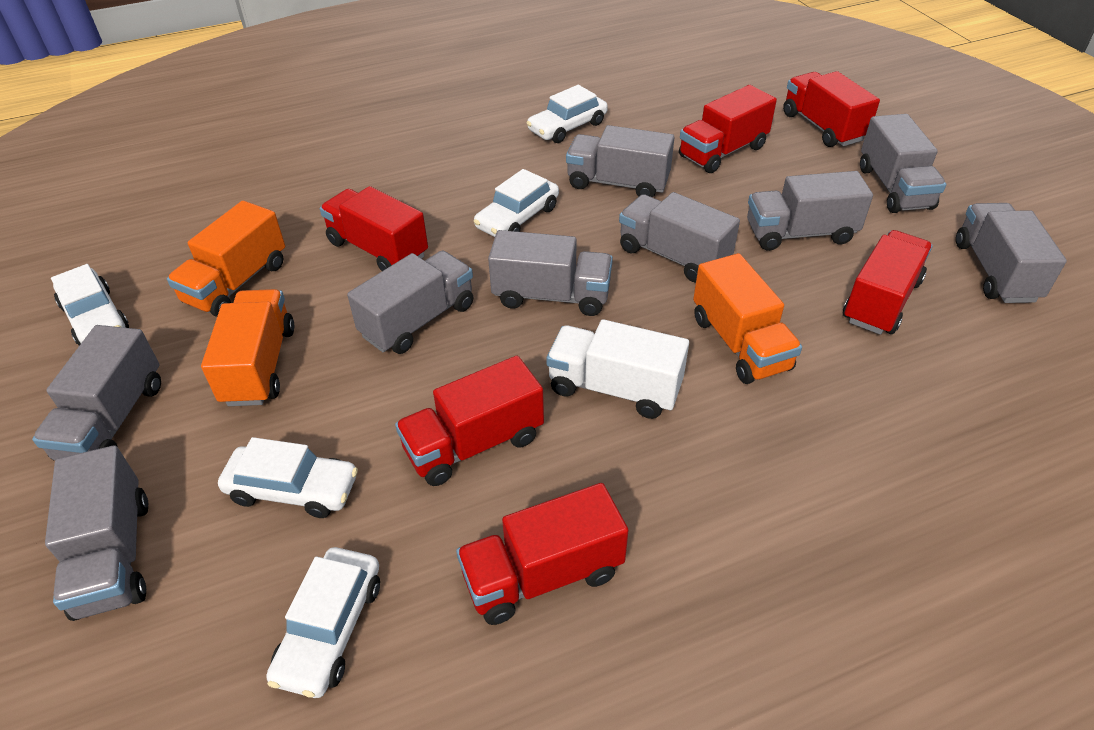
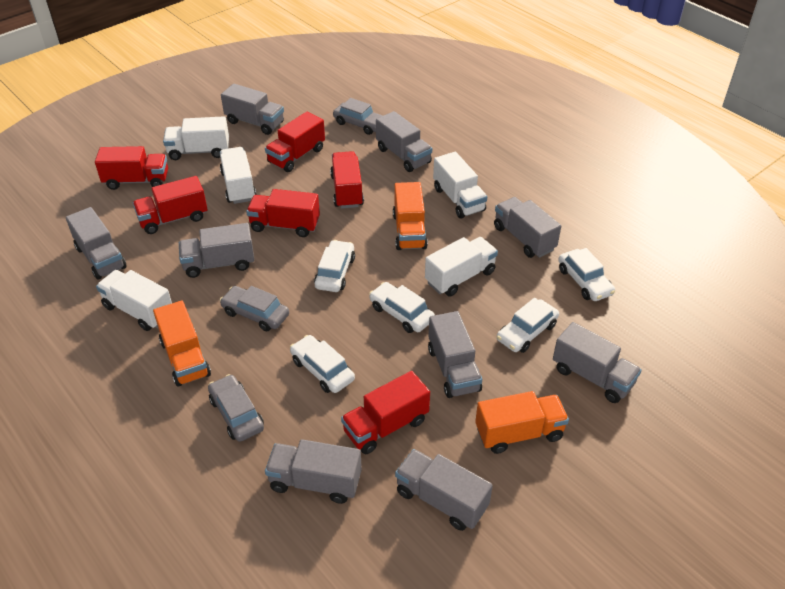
grey car: none = 0 -> [208,374,264,442] [220,286,289,331] [333,98,383,135] = 3
white truck: [546,319,689,419] = 1 -> [96,270,172,331] [163,116,229,160] [220,147,256,204] [425,237,498,297] [433,152,487,219] = 5

